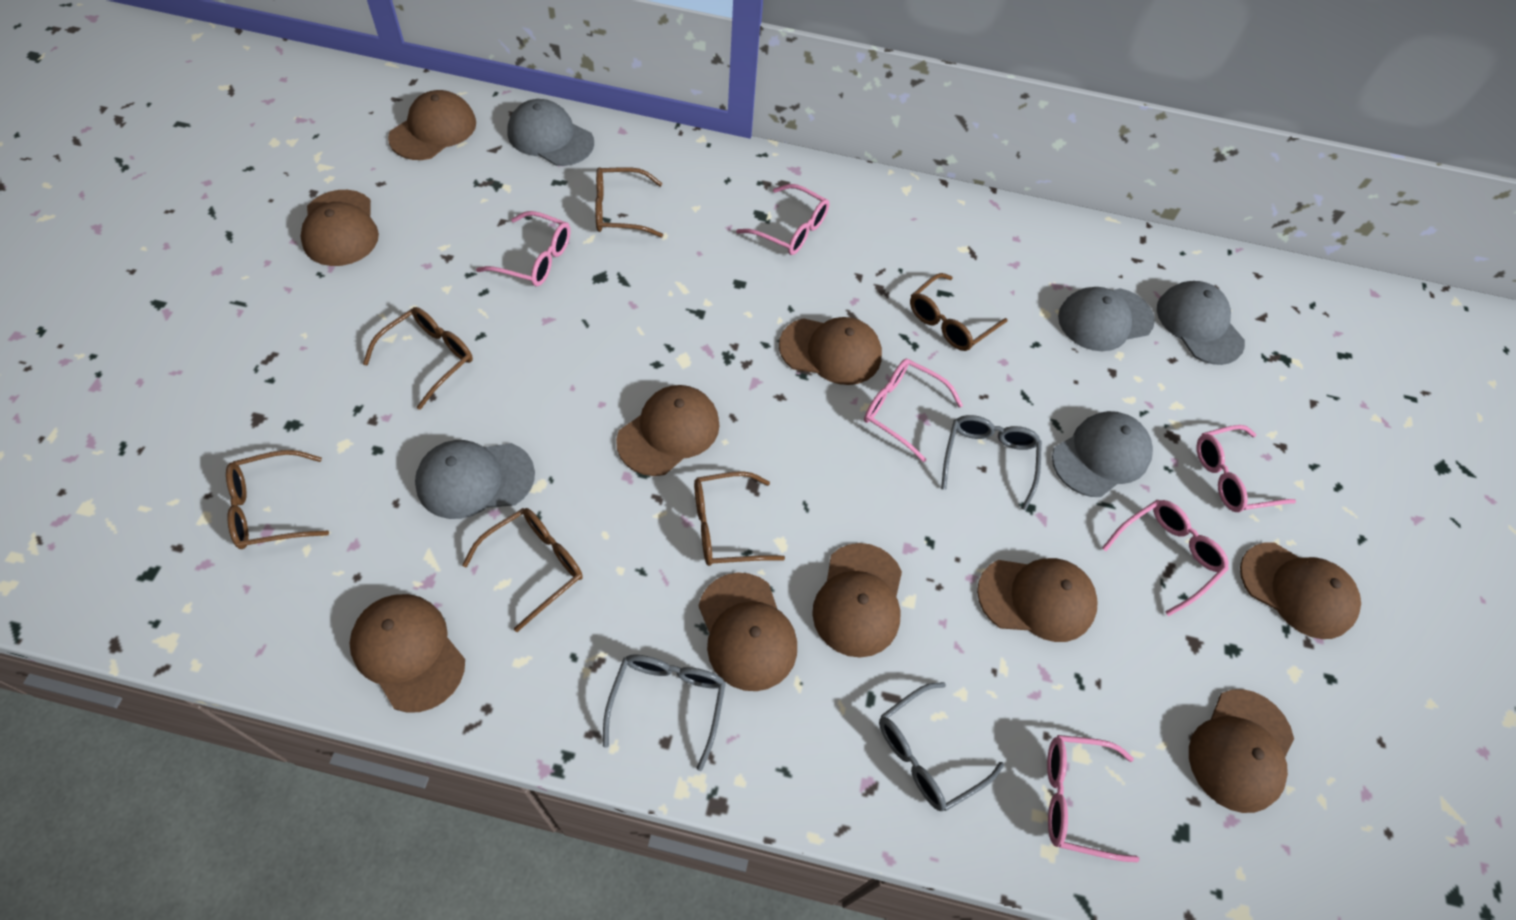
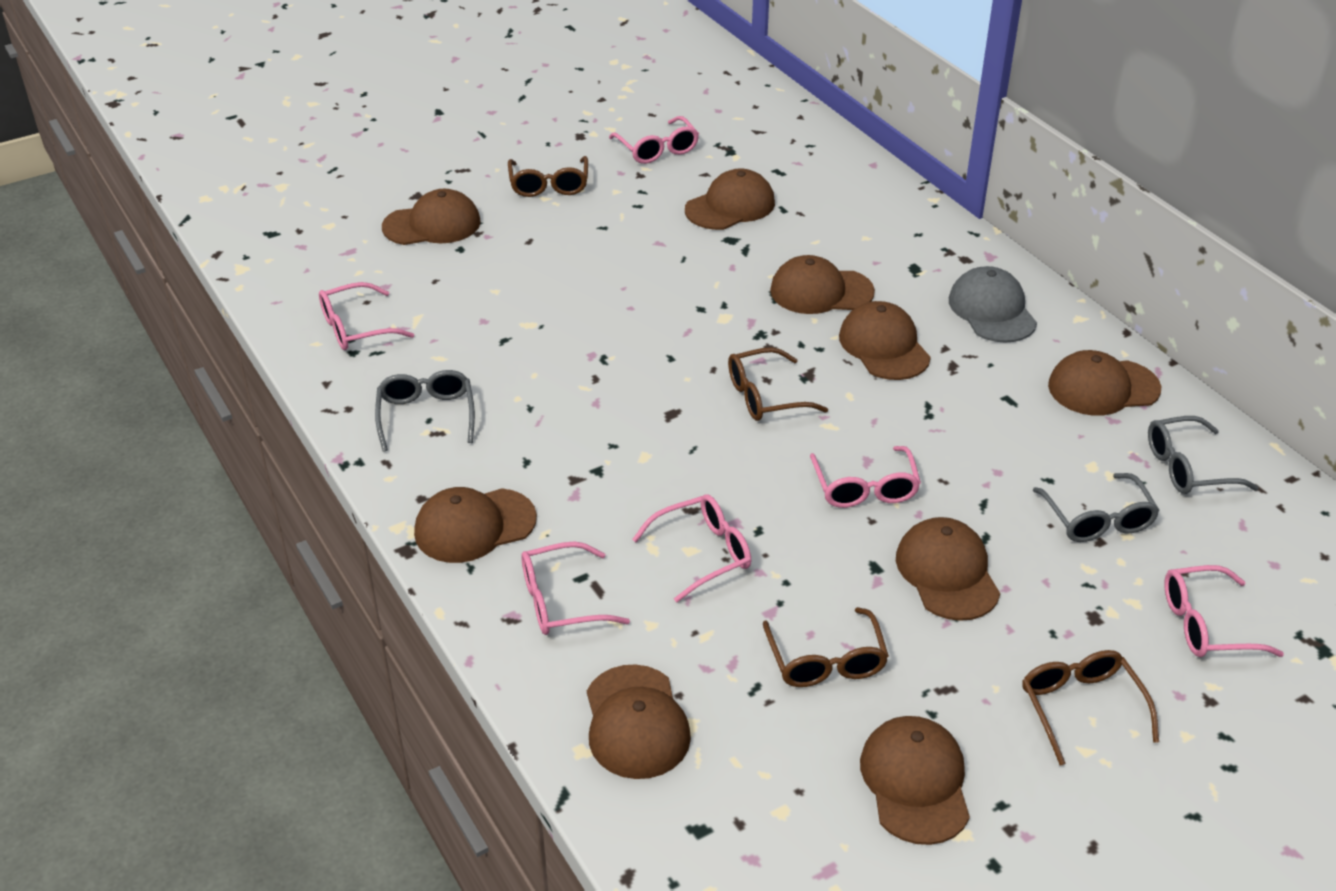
brown cap: [300,190,379,266] [349,594,465,713] [388,90,476,160] [616,385,720,476] [699,573,797,691] [779,317,882,385] [812,543,902,657] [977,558,1097,642] [1189,689,1294,813] [1240,542,1361,639] = 10 -> [382,189,480,245] [414,487,537,563] [587,664,691,779] [685,168,775,230] [770,255,875,314] [839,301,931,380] [860,716,970,845] [896,517,1000,621] [1048,350,1161,416] = 9
brown glasses: [226,450,329,549] [363,307,473,410] [462,508,583,632] [595,167,663,238] [694,471,785,566] [910,273,1008,351] = 6 -> [508,156,588,197] [728,347,828,421] [763,607,889,687] [1022,650,1159,766] = 4
grey cap: [415,440,535,519] [507,99,594,166] [1052,411,1153,497] [1058,287,1155,351] [1157,281,1245,365] = 5 -> [949,266,1037,343] = 1

